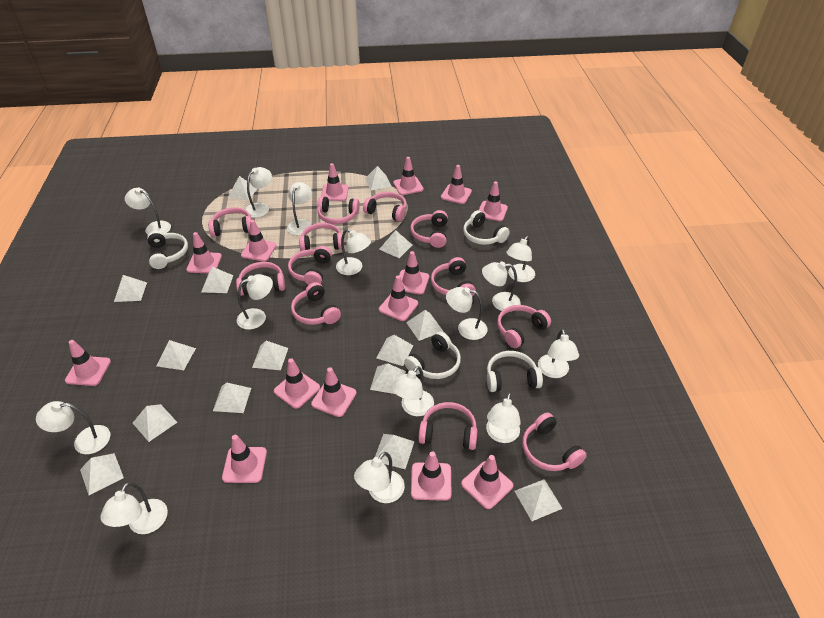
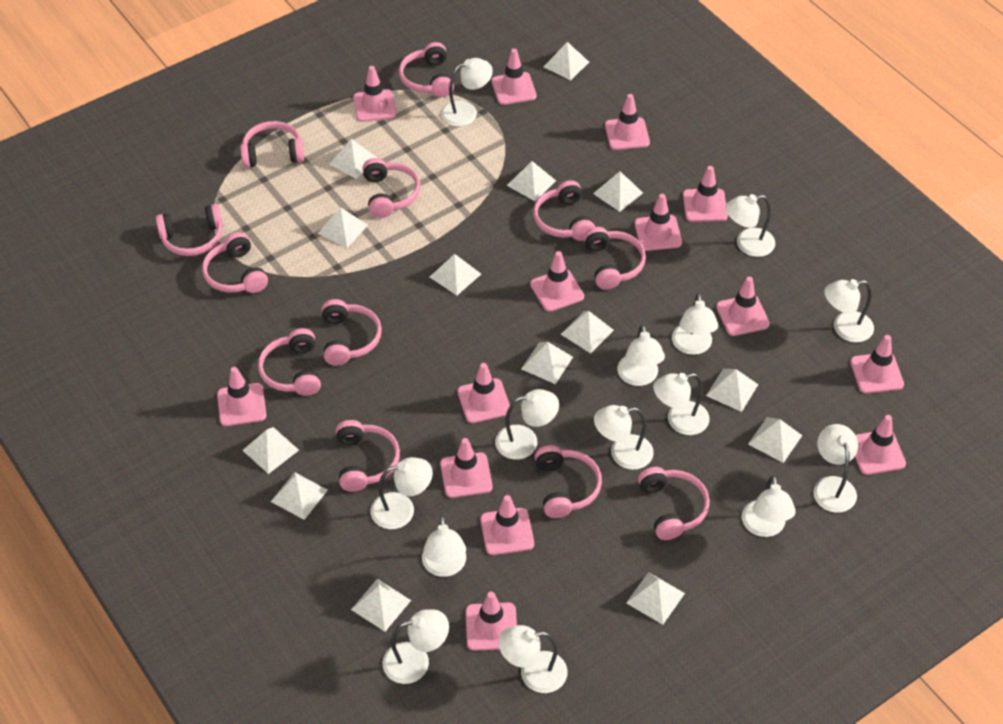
white headphones: [147,230,188,269] [404,331,461,379] [463,210,510,245] [487,351,543,392] = 4 -> none = 0
white pyramid: [80,453,124,495] [114,275,147,302] [133,404,177,442] [157,340,196,370] [201,267,233,293] [213,382,251,413] [228,176,258,201] [252,341,288,370] [365,166,392,190] [370,363,406,394] [375,434,415,469] [376,335,413,366] [379,230,412,258] [406,310,444,341] [514,479,563,521] = 15 -> [242,427,299,474] [271,472,328,520] [318,207,368,248] [329,139,377,179] [351,579,411,632] [430,254,481,296] [507,161,556,201] [521,342,573,384] [543,42,589,81] [561,311,614,353] [593,171,643,212] [626,572,685,625] [706,369,758,412] [748,417,802,463] = 14

